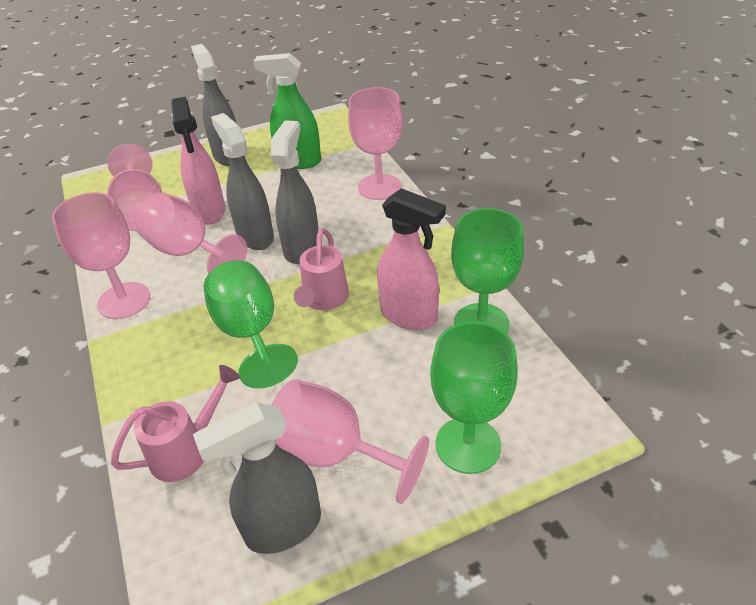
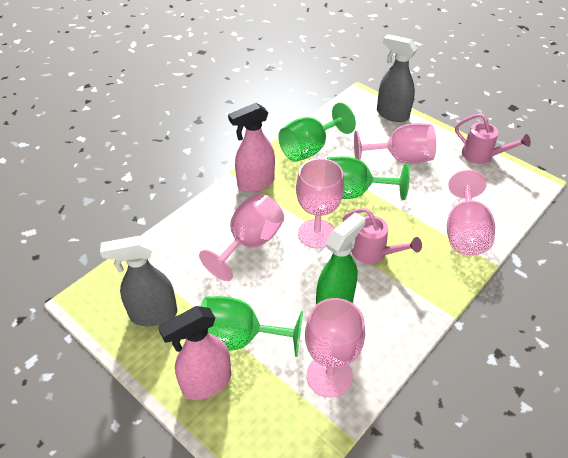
grey spray bottle: [191,44,236,166] [193,403,321,554] [211,113,274,250] [271,121,319,264] = 4 -> [100,236,177,326] [377,34,418,122] = 2

